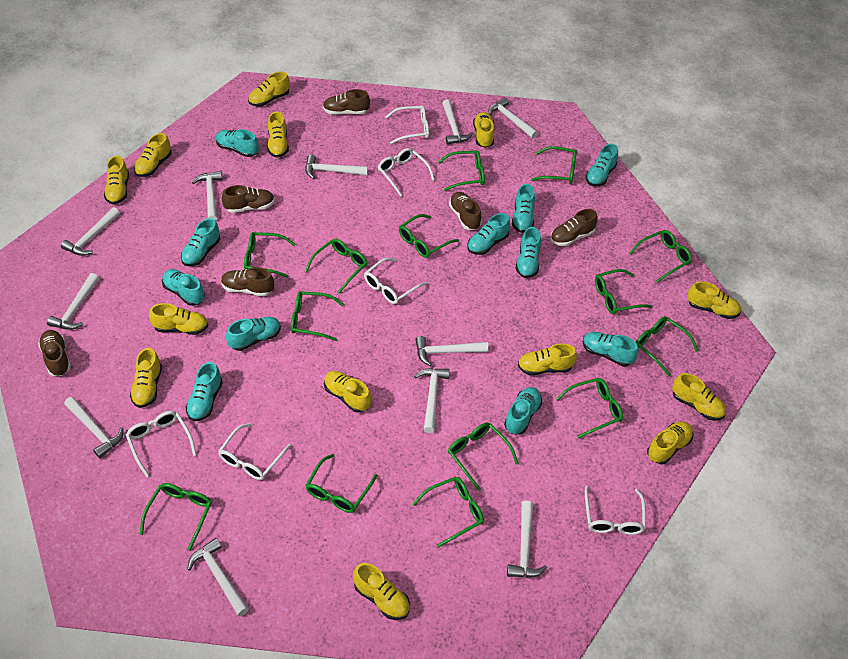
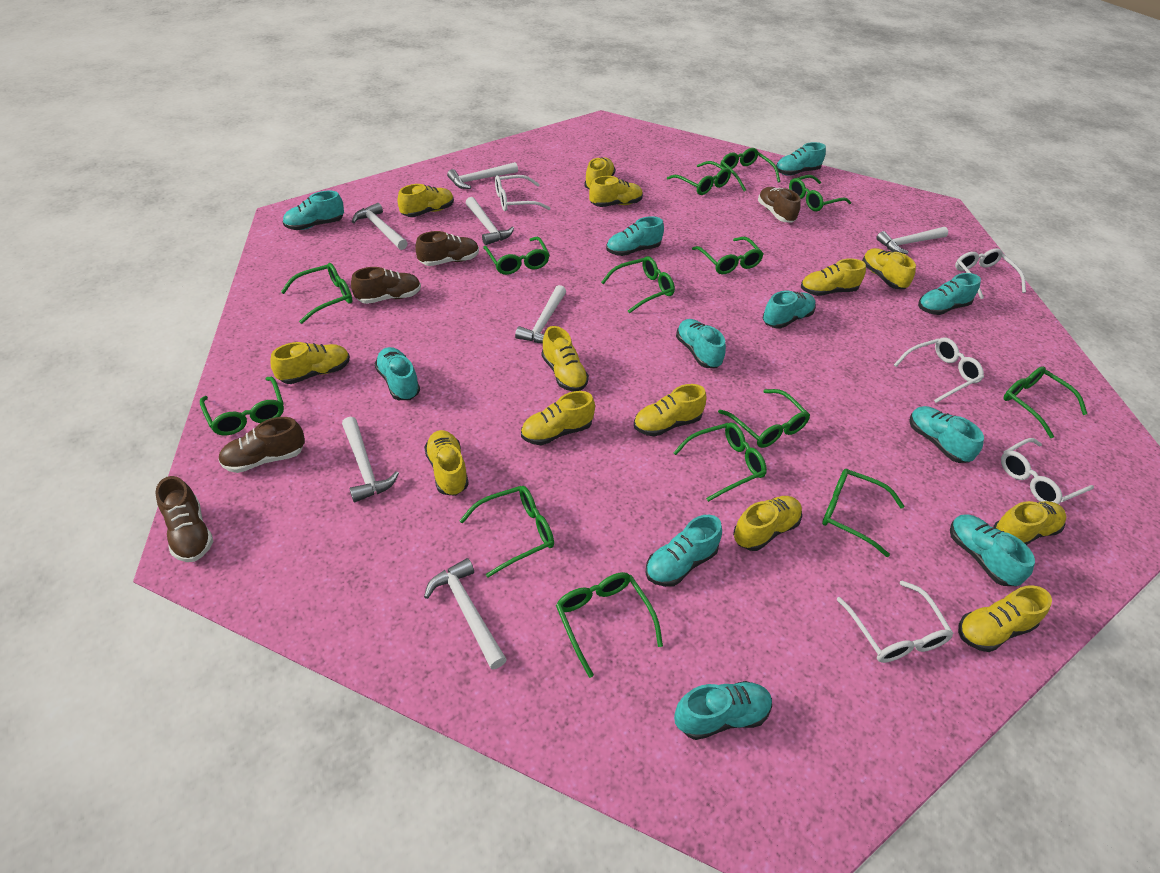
brown shoe: [38,330,71,376] [221,267,274,296] [222,185,275,213] [323,89,370,115] [449,192,481,230] [550,209,598,246] = 6 -> [155,476,213,562] [218,417,305,473] [351,267,421,304] [415,231,479,266] [758,187,800,223] = 5
white glasses: [126,411,197,477] [218,423,291,480] [364,258,427,304] [378,148,435,196] [385,105,429,144] [585,485,646,535] = 6 -> [495,175,550,211] [836,581,954,663] [894,337,984,403] [955,249,1026,299] [1001,438,1094,504] = 5
white hammer: [47,273,99,330] [61,207,120,256] [64,397,124,458] [187,538,249,616] [192,171,222,221] [305,155,368,179] [414,368,450,433] [415,336,489,366] [442,99,473,145] [489,97,538,138] [507,501,547,578] = 11 -> [342,417,399,502] [352,203,408,250] [424,558,507,669] [447,162,518,189] [466,197,514,245] [515,285,566,343] [876,227,948,254] = 7

